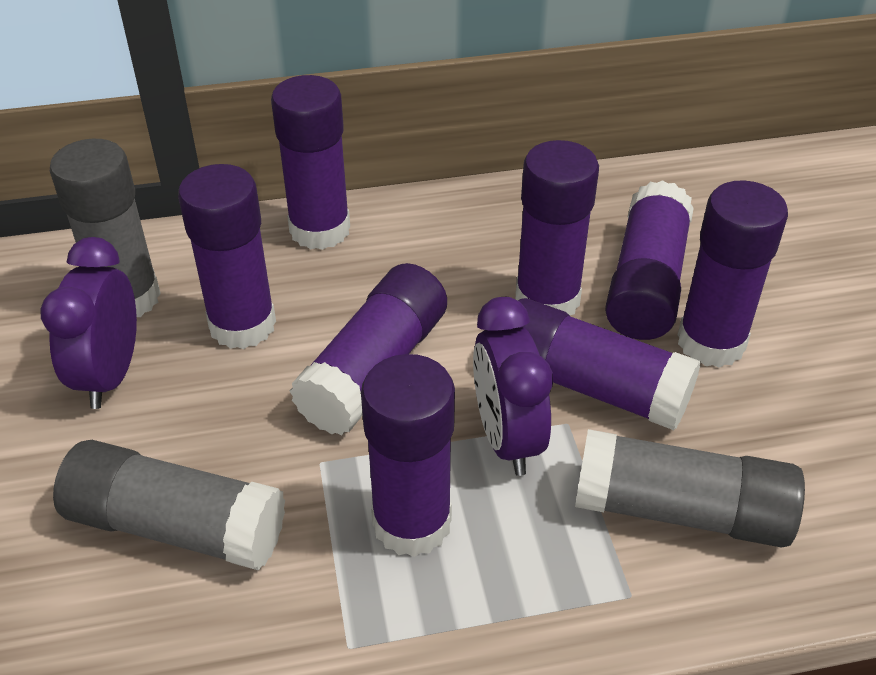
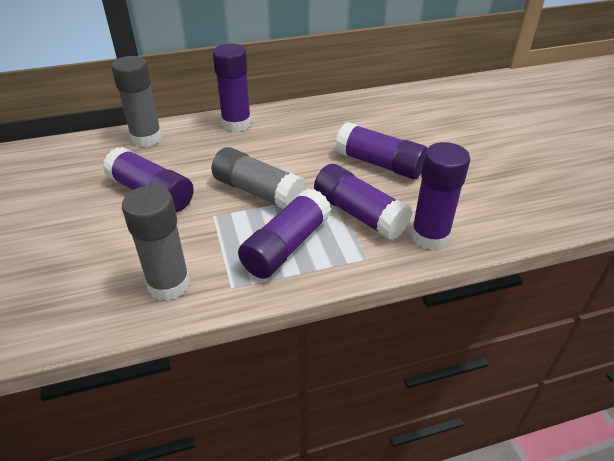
purple clock: [40,237,137,409] [473,297,553,476] = 2 -> none = 0
purple glue stick: [178,164,276,349] [271,75,350,250] [290,263,447,435] [361,354,455,557] [515,140,599,315] [518,298,701,430] [605,180,694,340] [678,180,788,368] = 8 -> [103,147,194,212] [213,44,251,132] [238,188,331,279] [314,164,412,240] [335,122,427,179] [411,142,470,250] = 6

